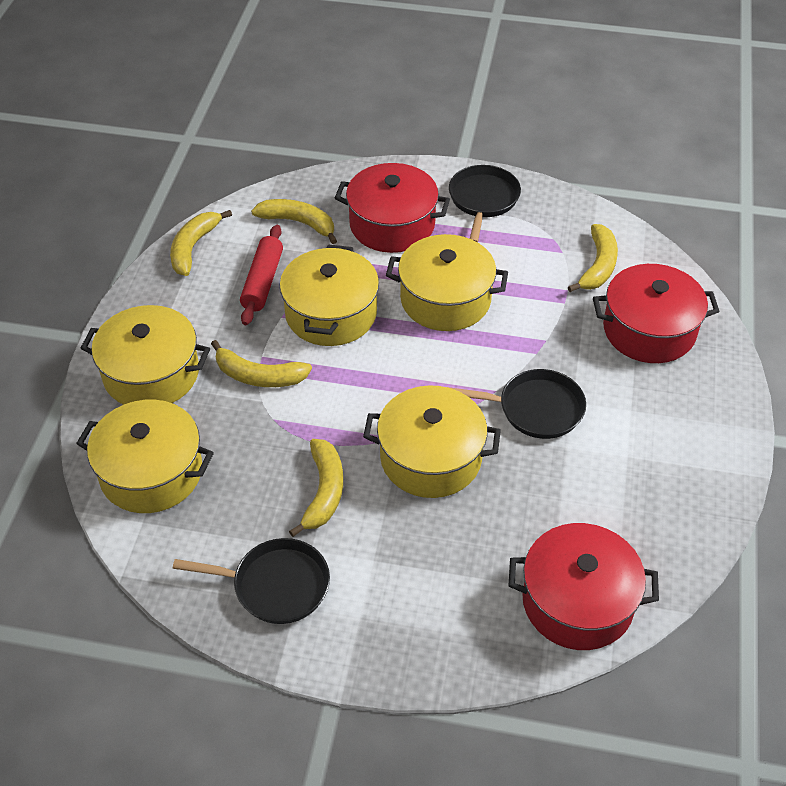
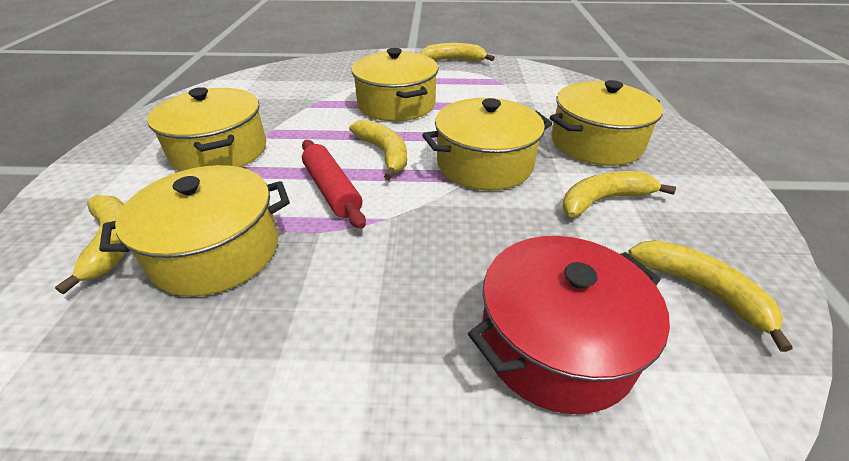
black pan: [173,538,330,624] [448,369,586,439] [449,165,521,242] = 3 -> none = 0
red pot: [335,163,450,253] [509,523,659,650] [593,264,720,363] = 3 -> [468,236,670,414] = 1

